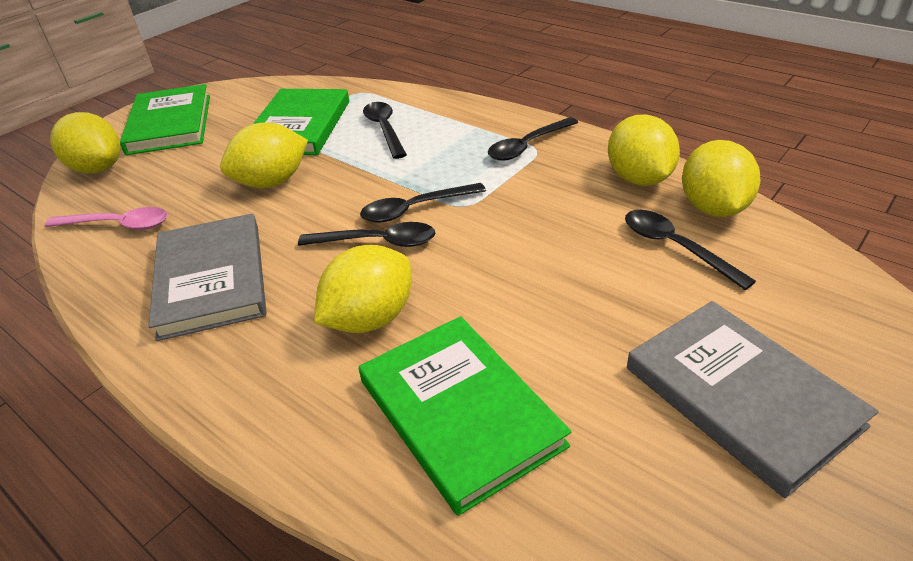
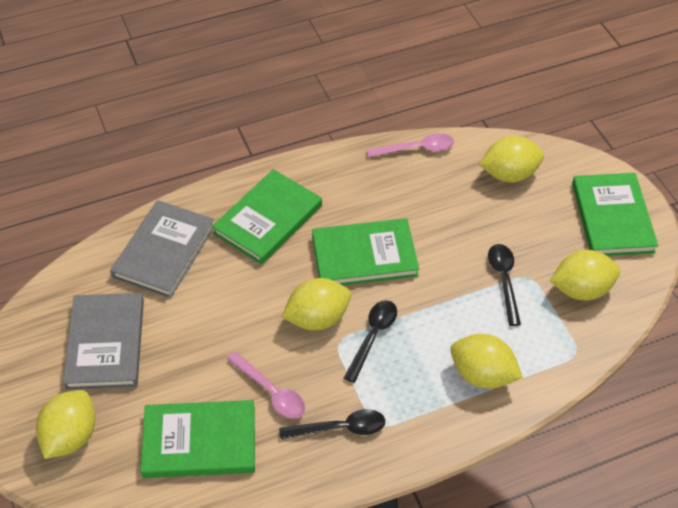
black spoon: [298,222,435,247] [360,183,486,223] [363,102,407,159] [488,117,579,161] [625,210,756,290] = 5 -> [279,409,385,439] [344,300,397,383] [488,244,521,326] = 3
green book: [120,84,210,155] [253,89,349,155] [359,316,571,516] = 3 -> [141,400,255,478] [212,169,322,265] [312,218,419,286] [572,173,658,256] = 4
pink spoon: [44,207,168,230] = 1 -> [227,352,305,419] [367,133,454,157] = 2

